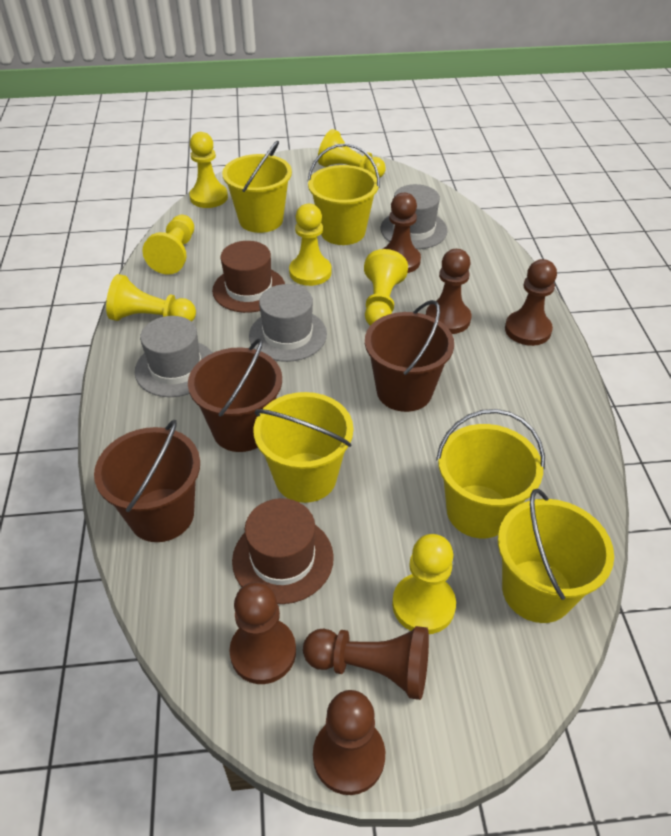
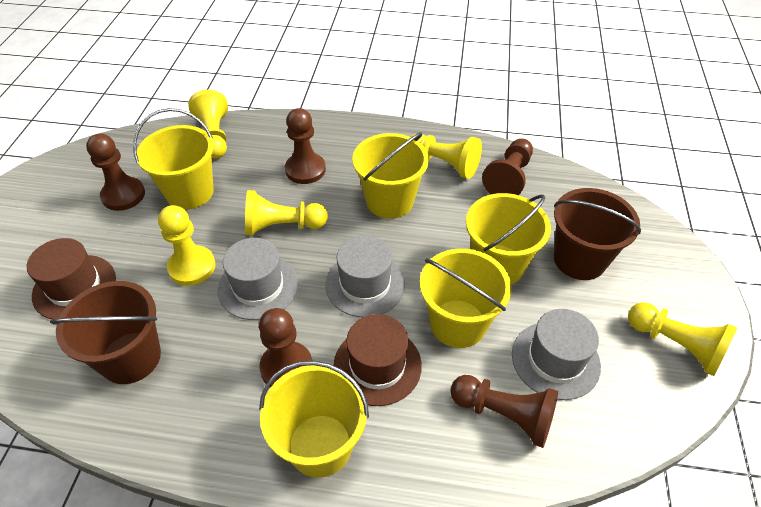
brown bucket: [94,420,200,542] [188,338,282,452] [365,300,454,412] = 3 -> [50,281,161,384] [554,188,641,280] = 2
brown pawn: [229,582,296,684] [303,626,429,700] [313,690,385,795] [383,193,421,273] [426,249,471,334] [505,259,557,346] = 6 -> [86,133,145,211] [259,308,312,388] [285,108,326,184] [450,375,558,448] [482,138,533,195] = 5
yellow pawn: [106,274,196,322] [142,215,194,275] [189,132,228,208] [289,204,332,286] [318,129,386,178] [364,249,408,325] [392,534,456,634] = 7 -> [158,205,216,286] [188,90,228,159] [245,190,328,235] [410,134,482,179] [628,302,737,376] = 5

